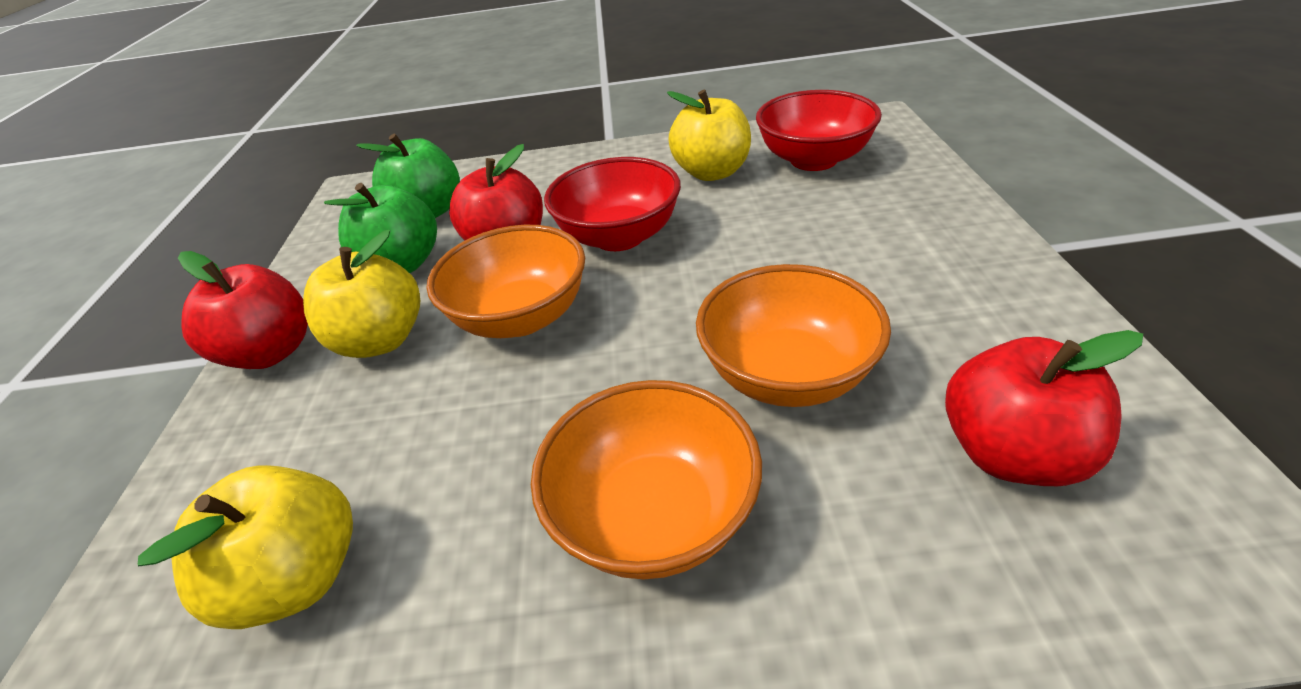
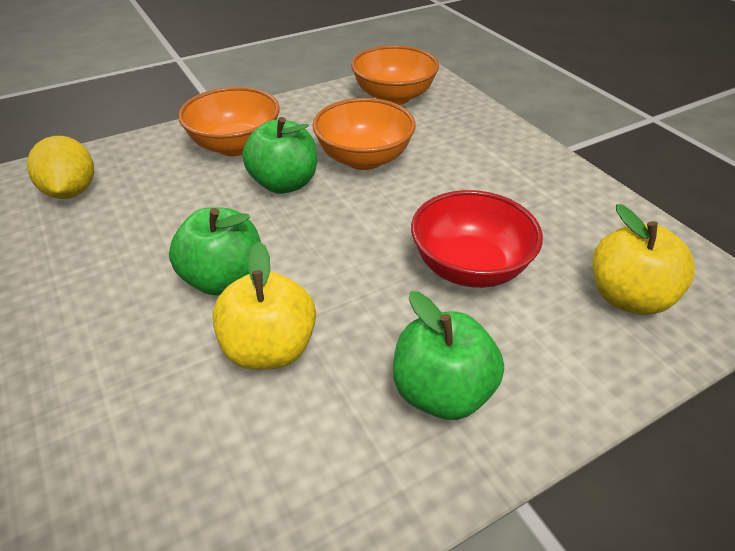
green apple: [324,183,437,273] [356,134,460,218] = 2 -> [169,207,261,296] [242,117,317,194] [393,291,504,420] = 3
red apple: [178,251,308,369] [449,144,543,241] [945,330,1143,486] = 3 -> none = 0
red bowl: [544,157,681,251] [756,90,882,171] = 2 -> [411,190,543,288] = 1
yellow apple: [138,465,353,629] [303,230,420,358] [667,90,751,181] = 3 -> [212,242,316,370] [593,204,695,315] = 2
yellow lemon: none = 0 -> [27,136,94,199] = 1

